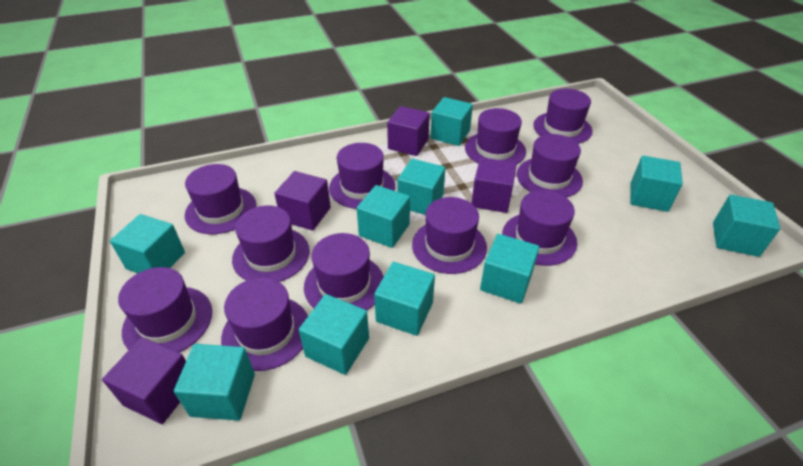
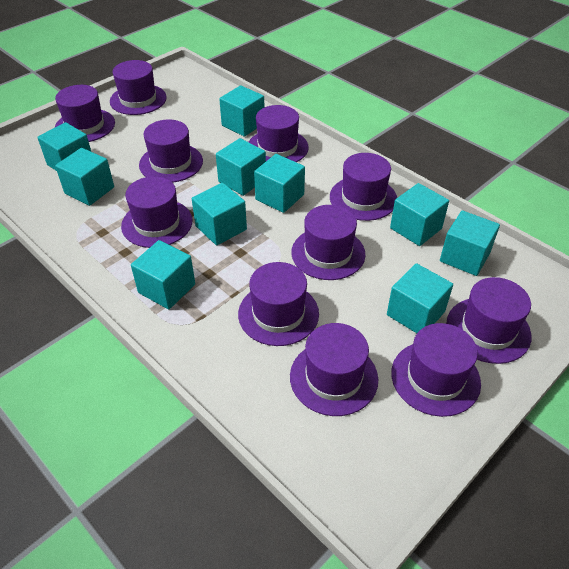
purple cube: [102,337,186,424] [274,171,331,231] [387,106,430,156] [472,157,517,213] = 4 -> none = 0

